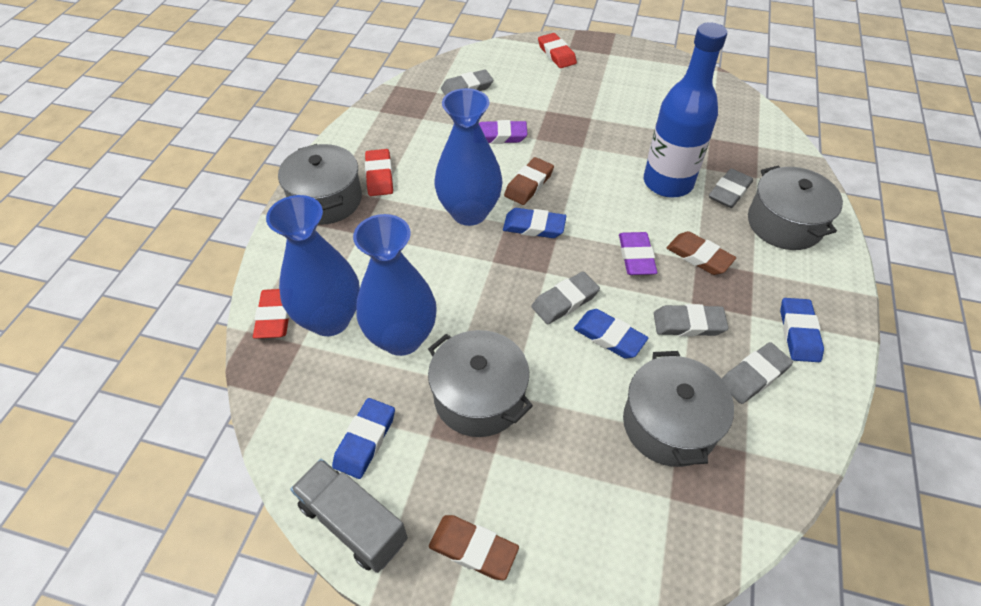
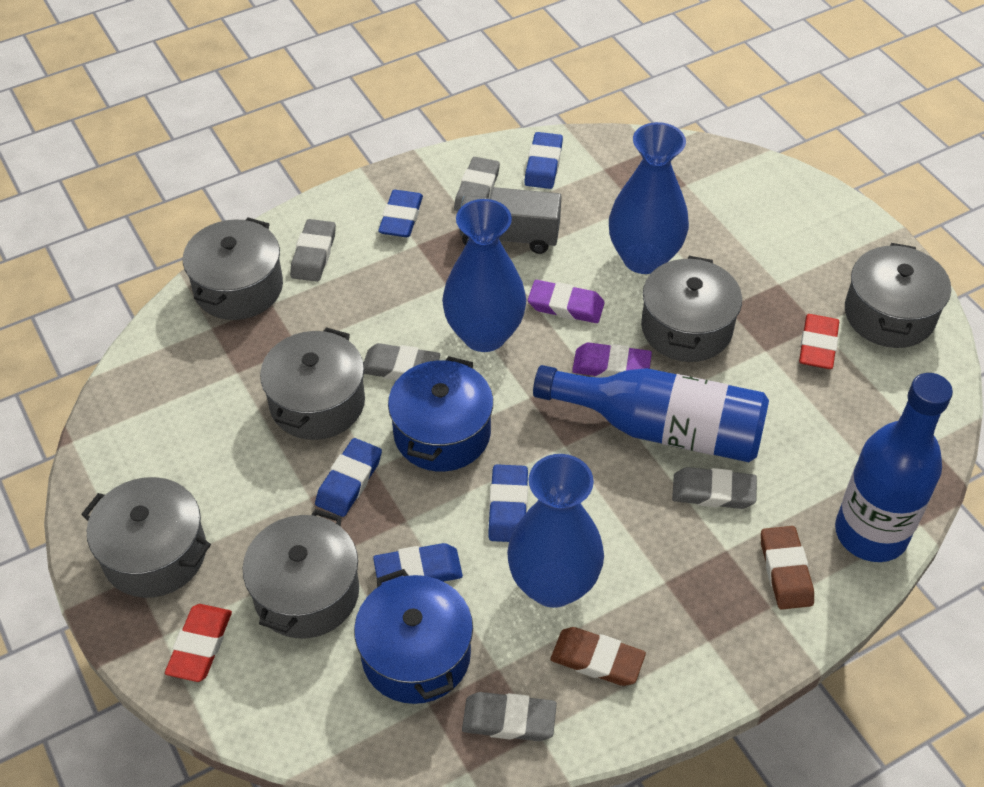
blue bottle: [644,22,727,198] = 1 -> [533,365,769,462] [835,373,953,562] = 2
blue eraser: [332,398,395,479] [503,208,566,238] [574,309,648,358] [780,298,824,362] = 4 -> [315,438,382,517] [373,543,463,584] [378,190,423,237] [488,464,528,542] [524,132,563,189] = 5
blue pot: none = 0 -> [354,569,473,704] [388,356,493,472] = 2
brown eraser: [429,515,519,580] [504,157,554,205] [667,231,736,275] = 3 -> [550,627,646,686] [761,526,814,610] = 2
grey pot: [278,144,362,225] [428,330,533,437] [623,351,734,467] [748,166,843,250] = 4 -> [81,477,211,598] [183,218,283,320] [243,509,359,639] [260,327,365,440] [641,256,742,362] [845,243,951,348] = 6
red eraser: [253,289,290,339] [365,149,393,196] [538,33,577,68] = 3 -> [165,604,232,682] [799,314,839,369] = 2

